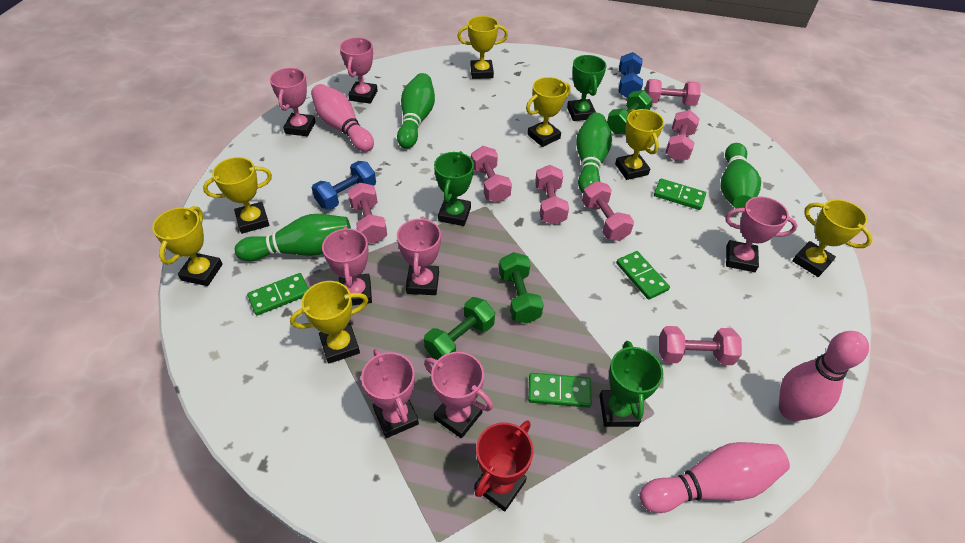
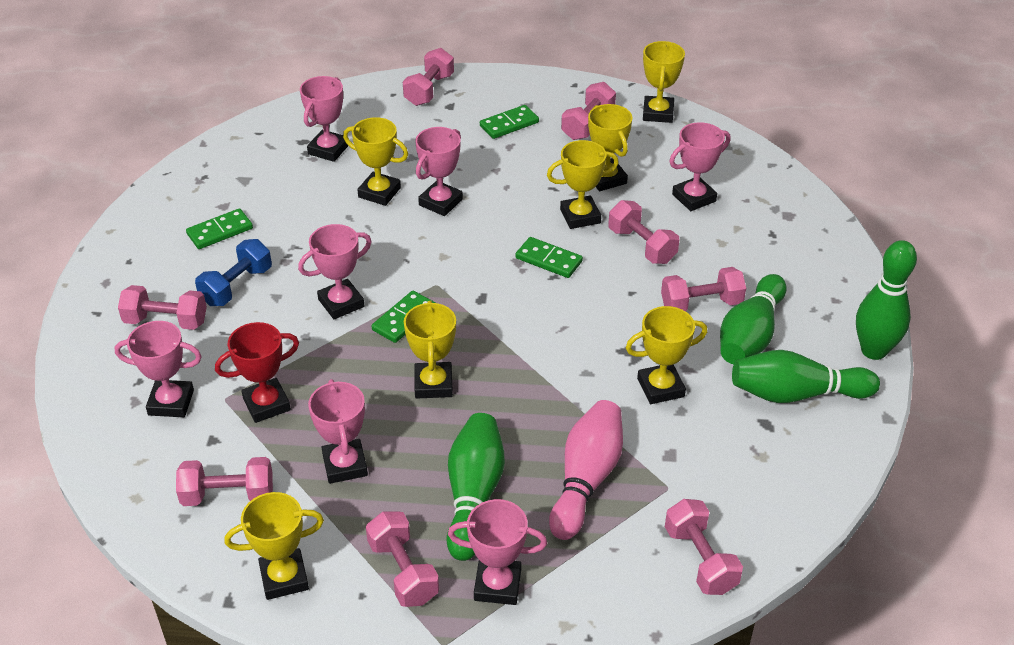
blue dumbbell: [312,161,376,210] [618,52,643,98] = 2 -> [195,239,272,306] = 1
green dumbbell: [424,297,495,360] [499,252,544,323] [607,90,652,134] = 3 -> none = 0
green trophy: [434,151,474,226] [567,55,606,121] [599,341,663,427] = 3 -> none = 0
pink bowling pin: [311,84,374,152] [639,442,790,513] [779,331,869,421] = 3 -> [549,400,623,540] = 1
pink dumbbell: [348,182,387,244] [471,146,512,202] [535,165,569,225] [582,181,634,241] [645,79,701,106] [659,326,742,365] [665,110,700,161] = 7 -> [118,285,207,330] [176,457,273,506] [366,511,439,607] [403,48,454,106] [561,82,616,140] [608,200,679,264] [661,267,746,311] [665,499,743,595] = 8

